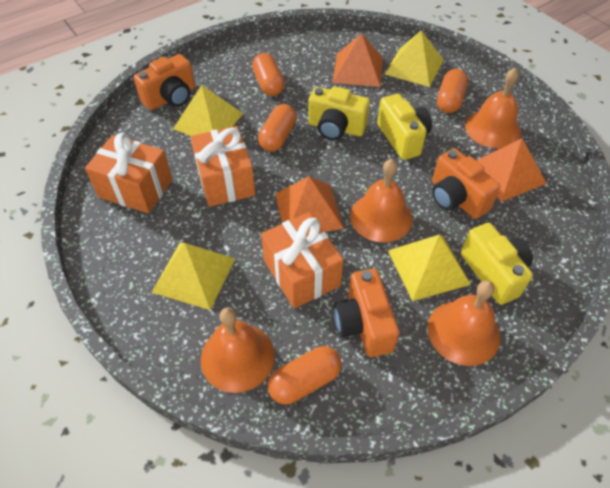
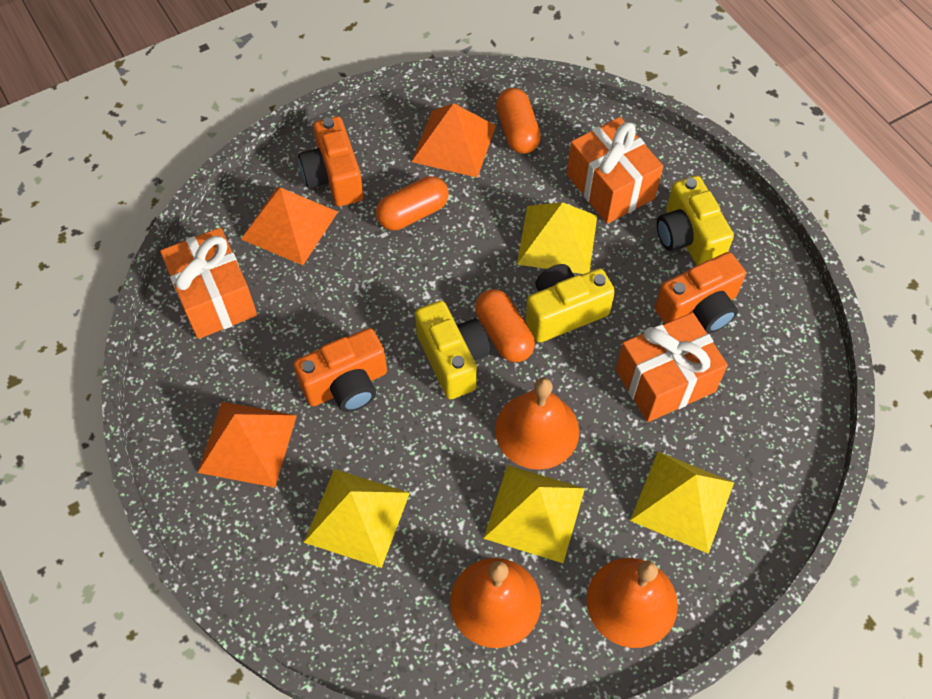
orange bell: [201,307,275,393] [350,159,413,242] [428,281,500,366] [465,68,521,148] = 4 -> [450,558,541,648] [495,377,579,470] [587,558,678,648] = 3
orange capsule: [252,53,285,96] [258,104,297,152] [268,346,342,405] [437,69,468,113] = 4 -> [376,176,449,230] [475,289,535,362] [496,88,541,154] = 3

